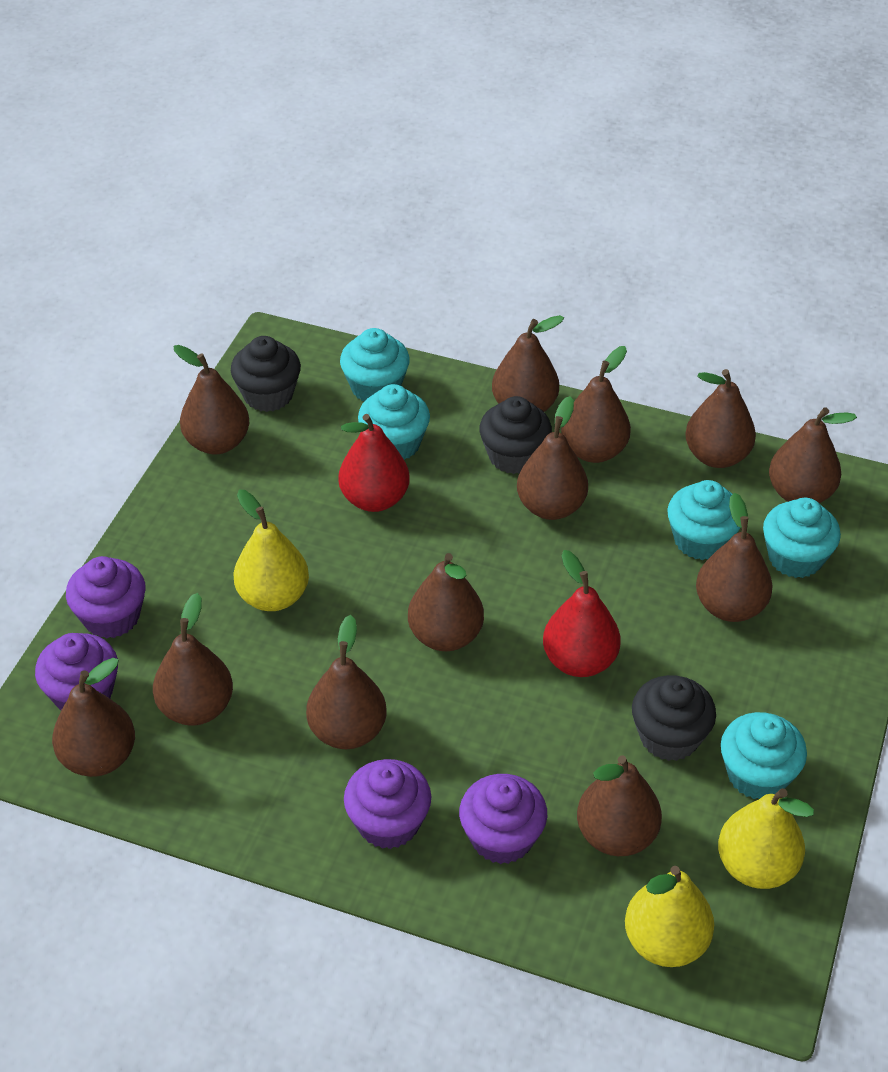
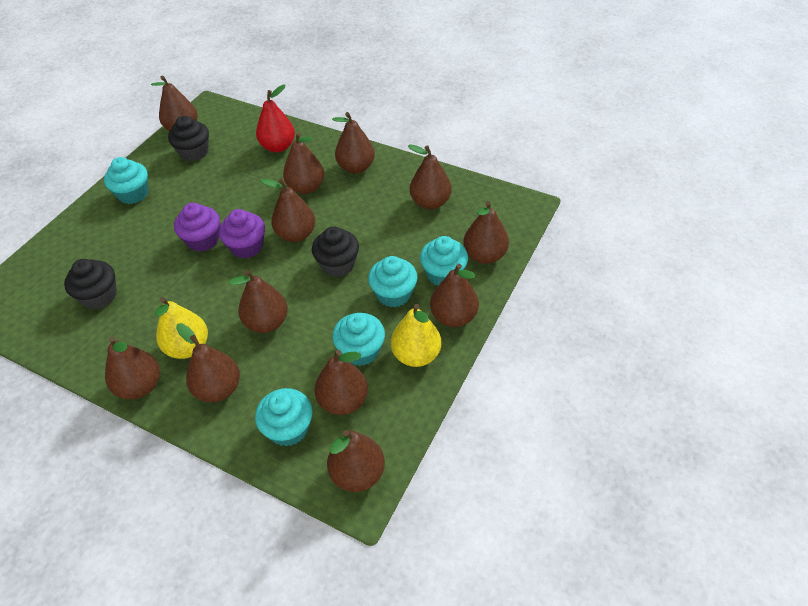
purple cupcake: [35,633,118,710] [66,556,145,639] [344,759,431,849] [459,774,547,864] = 4 -> [174,203,220,252] [219,209,265,258] = 2
red pear: [339,414,410,512] [543,550,621,677] = 2 -> [256,85,295,152] = 1
yellow pear: [233,490,309,611] [625,866,714,967] [718,788,814,889] = 3 -> [155,297,208,359] [391,304,441,367] = 2

